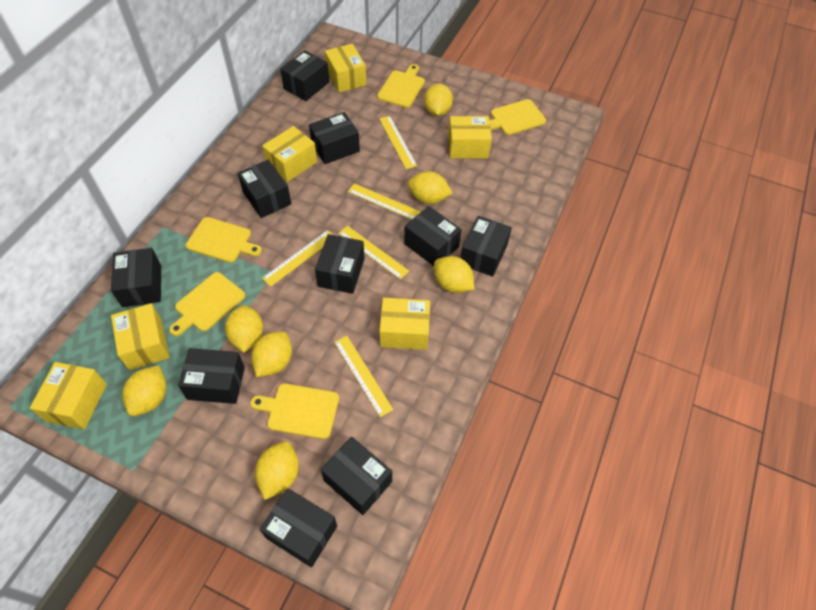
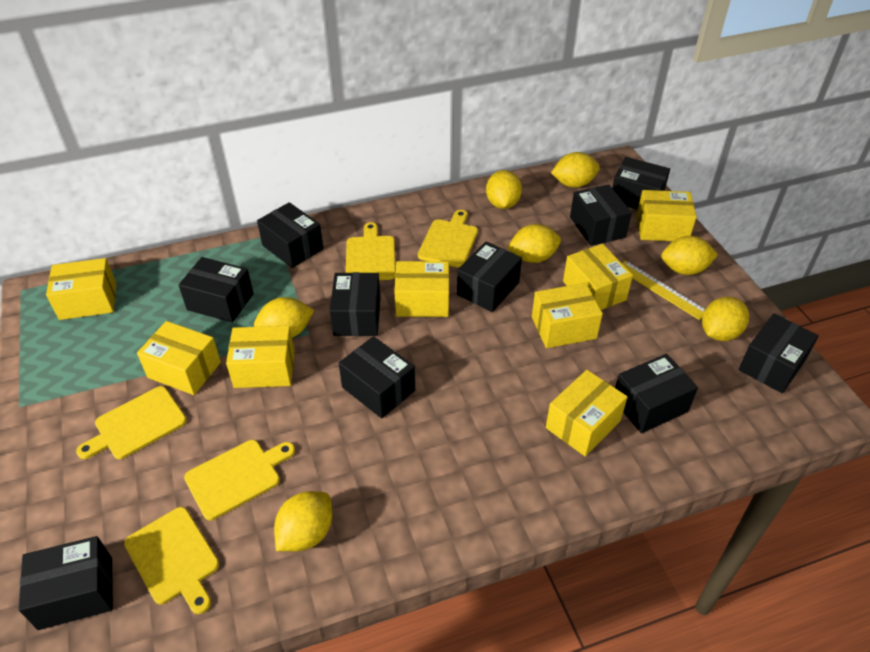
yellow box: [30,362,107,429] [111,303,170,370] [262,126,317,182] [325,44,366,93] [379,298,430,350] [448,116,492,158] = 6 -> [46,258,117,320] [137,321,221,395] [226,326,295,388] [394,261,449,317] [532,283,603,348] [546,370,628,456] [563,244,633,310] [636,190,697,241] = 8
yellow ruler: [262,230,333,287] [334,336,393,417] [338,226,409,280] [348,183,421,219] [379,116,417,169] = 5 -> [622,261,705,320] = 1

